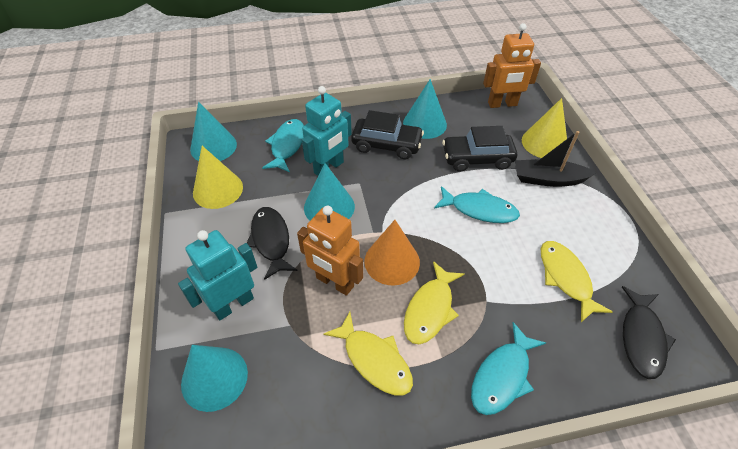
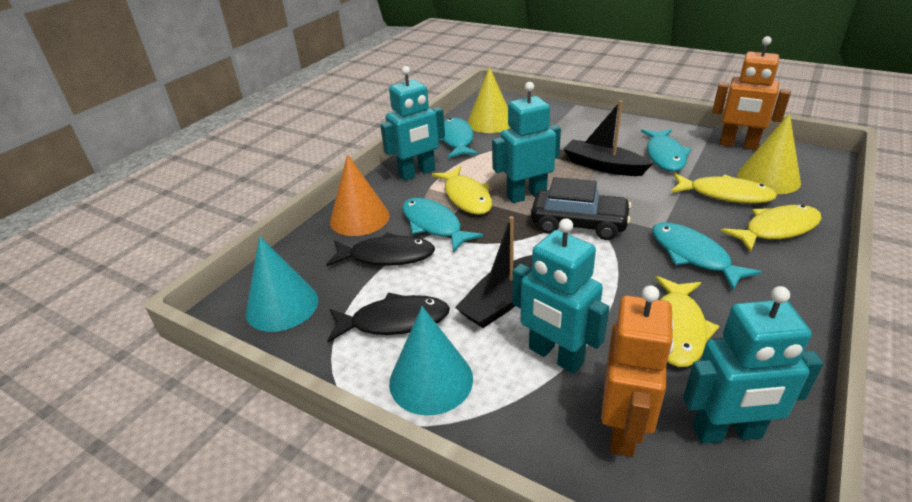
black boat: [515,131,596,187] = 1 -> [455,216,532,328] [563,101,653,176] = 2
black car: [351,110,424,159] [442,126,517,172] = 2 -> [531,177,631,240] = 1
turquoise cone: [181,345,248,412] [190,102,237,161] [304,163,355,221] [403,79,447,139] = 4 -> [246,236,318,332] [389,306,473,416] = 2
turquoise fish: [262,119,304,172] [434,186,520,223] [471,322,546,415] = 3 -> [402,198,483,252] [438,118,478,158] [641,129,691,171] [652,222,761,290] = 4
turquoise robot: [178,230,257,320] [302,86,352,176] = 2 -> [380,66,445,181] [492,82,561,203] [512,218,609,374] [683,286,824,444] = 4
yellow fish: [323,312,413,396] [404,261,465,344] [541,241,613,322] = 3 -> [432,166,492,215] [655,276,720,367] [671,173,777,203] [721,205,822,252] = 4

